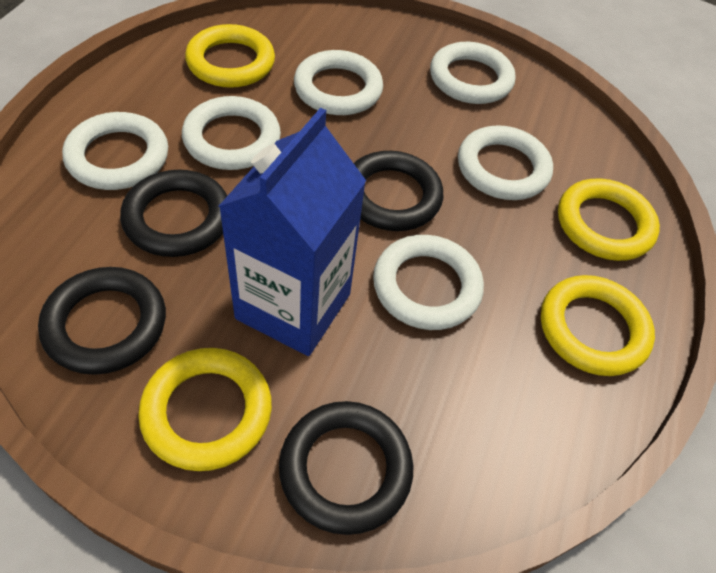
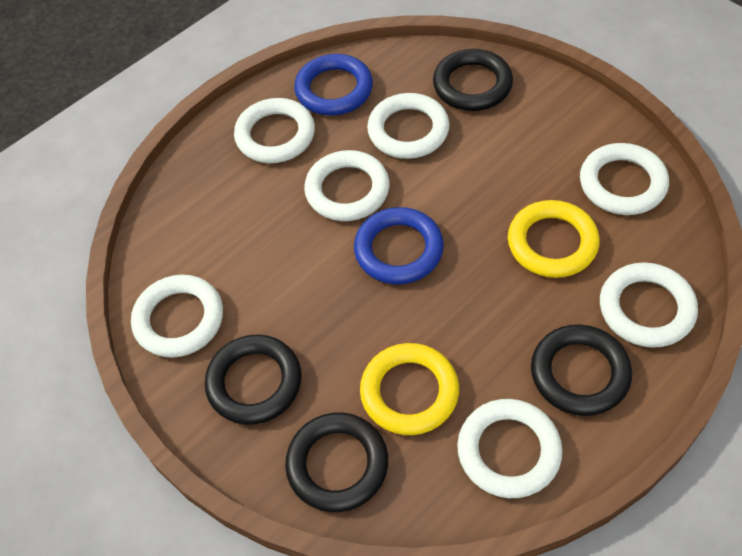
blue carton: [219,108,366,356] = 1 -> none = 0
blue ring: none = 0 -> [294,54,373,116] [354,207,444,285] = 2
white ring: [62,112,168,190] [182,96,281,170] [294,50,383,115] [373,235,484,330] [430,42,516,104] [458,125,553,200] = 6 -> [131,275,223,358] [234,98,315,163] [304,150,390,221] [367,93,450,159] [457,399,563,498] [580,143,669,215] [600,262,698,348] = 7
yellow ring: [138,348,272,471] [185,24,275,88] [541,275,655,376] [558,179,660,261] = 4 -> [360,343,459,435] [508,200,600,278] = 2

